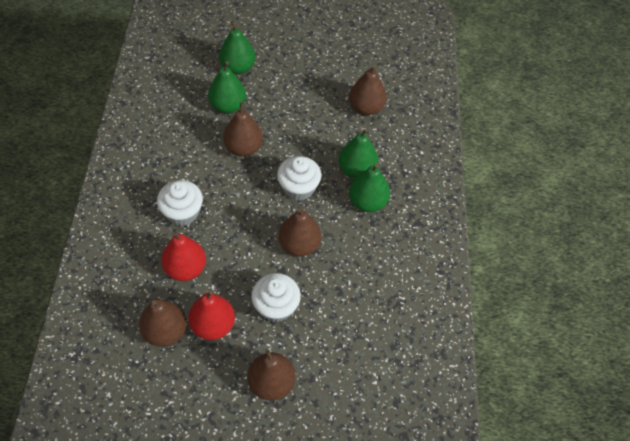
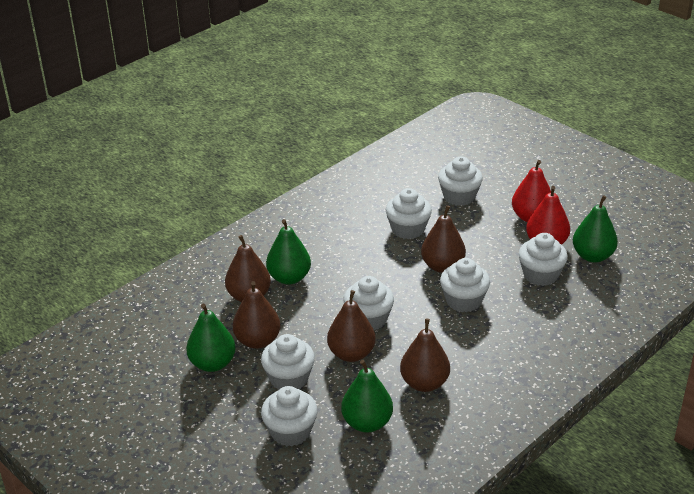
white cupcake: [157,180,203,226] [251,273,301,322] [277,156,321,201] = 3 -> [261,334,315,390] [261,386,318,446] [343,276,394,331] [386,188,432,239] [438,156,483,206] [440,258,490,312] [519,233,568,286] = 7

